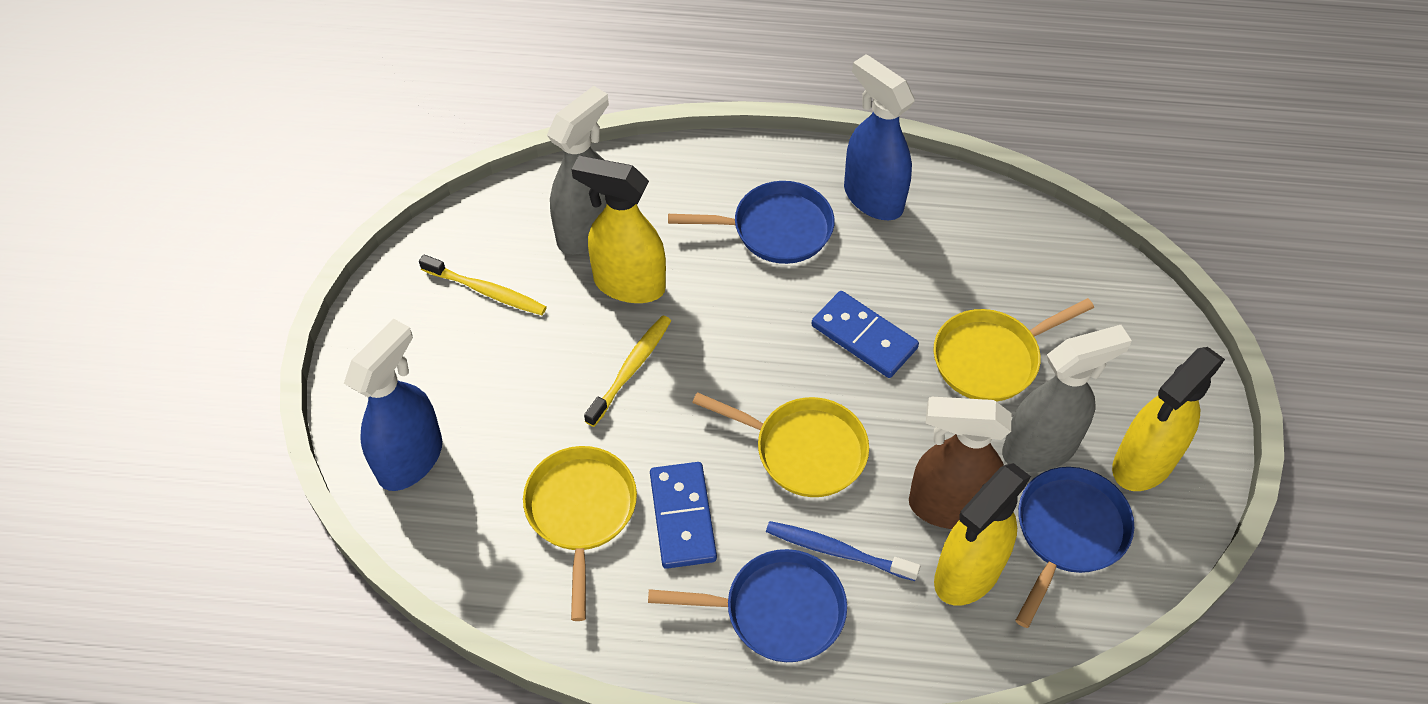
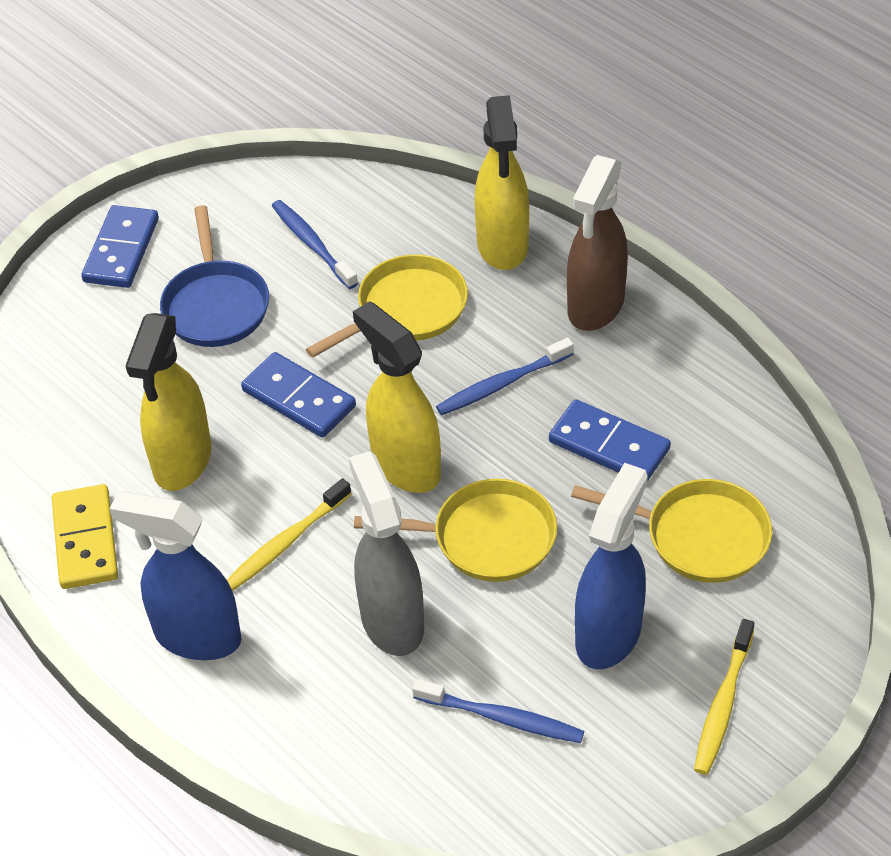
blue domino: [650,462,717,569] [811,291,919,378] = 2 -> [81,205,159,288] [241,352,356,438] [549,399,671,482] = 3
blue pan: [648,549,847,662] [668,181,834,264] [1015,467,1134,628] = 3 -> [160,205,269,347] = 1
blue toothbrush: [766,521,920,581] = 1 -> [272,200,358,289] [412,679,584,743] [436,337,574,415] = 3
grey spray bottle: [547,86,609,255] [1002,325,1132,472] = 2 -> [349,451,424,656] = 1
yellow domino: none = 0 -> [52,484,118,589] = 1

